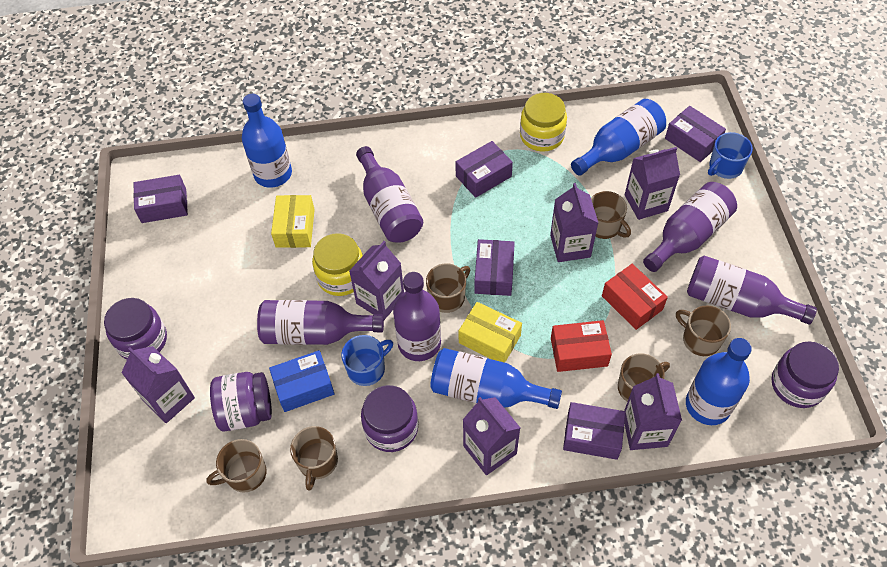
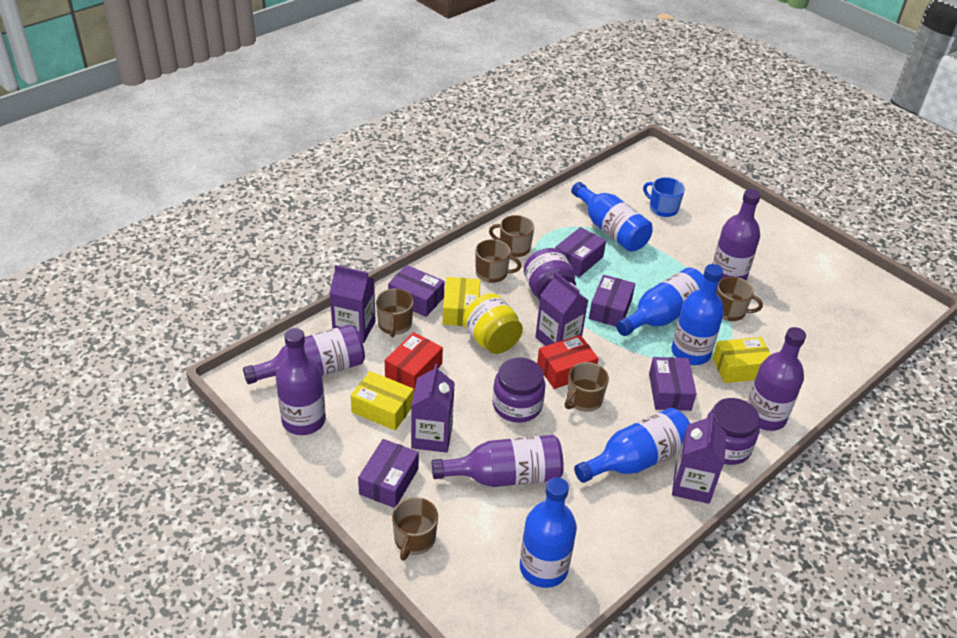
blue bottle: [242,94,292,188] [430,348,562,409] [571,99,666,176] [686,338,752,425] = 4 -> [520,477,577,588] [571,182,653,252] [574,408,690,483] [616,268,704,336] [672,264,724,365] = 5
blue box: [269,350,335,412] = 1 -> none = 0
blue mug: [341,335,393,386] [708,132,753,179] = 2 -> [643,177,685,217] = 1
purple carton: [121,346,195,423] [349,241,404,320] [463,397,520,475] [550,183,598,262] [624,373,682,450] [625,147,680,220] = 6 -> [330,265,375,343] [411,363,455,453] [535,272,588,346] [672,413,726,504] = 4
purple jar: [104,298,167,360] [210,372,272,432] [361,385,418,452] [772,342,839,408] = 4 -> [493,357,545,423] [524,248,576,300] [707,398,760,465] = 3
yellow box: [271,195,315,248] [458,302,522,363] = 2 -> [351,371,414,431] [443,277,480,326] [712,337,771,383] = 3
yellow jar: [312,233,363,296] [520,93,567,152] = 2 -> [463,293,523,354] = 1

